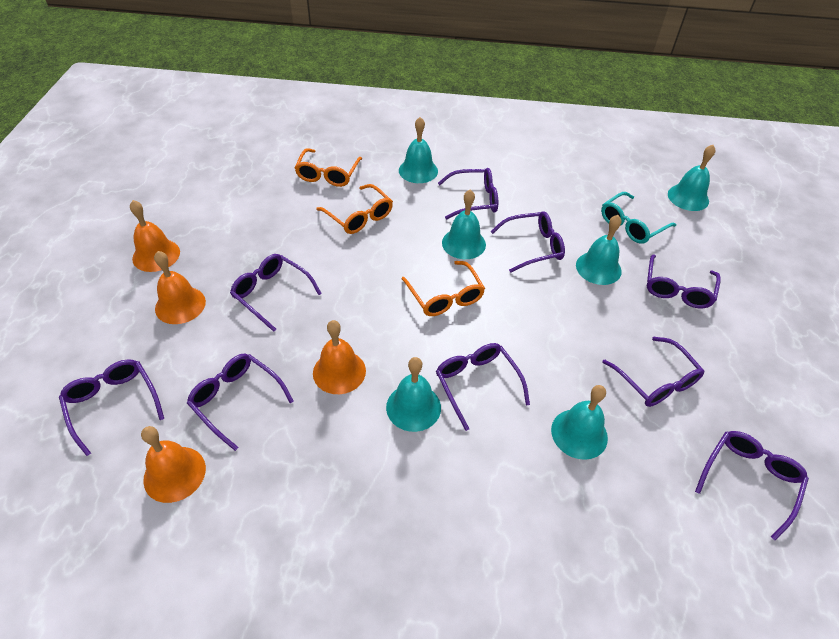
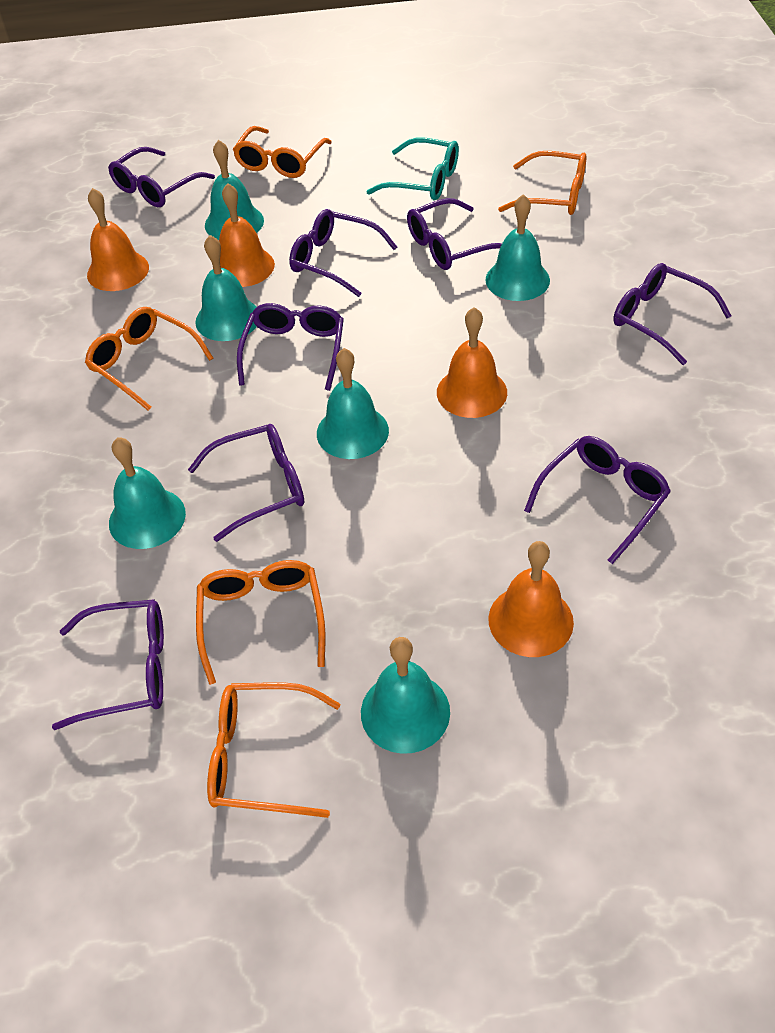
orange glasses: [294,148,362,187] [316,184,393,234] [402,261,485,316] = 3 -> [85,307,213,411] [196,560,325,685] [207,682,341,818] [233,126,332,178] [498,151,586,215] = 5
purple glasses: [59,359,164,456] [187,354,294,451] [230,254,322,332] [436,343,530,431] [438,168,498,219] [490,211,565,273] [603,337,704,407] [647,255,721,308] [695,431,809,540] = 9 -> [52,599,164,730] [108,147,215,207] [188,424,304,542] [237,303,344,391] [289,209,397,297] [407,198,502,270] [524,436,671,564] [613,263,732,365] = 8

